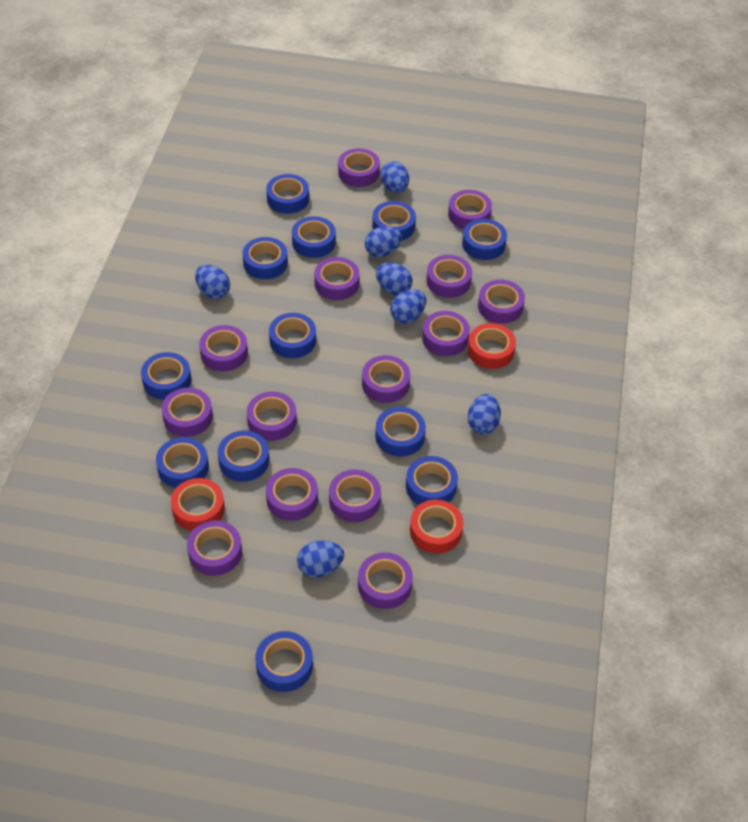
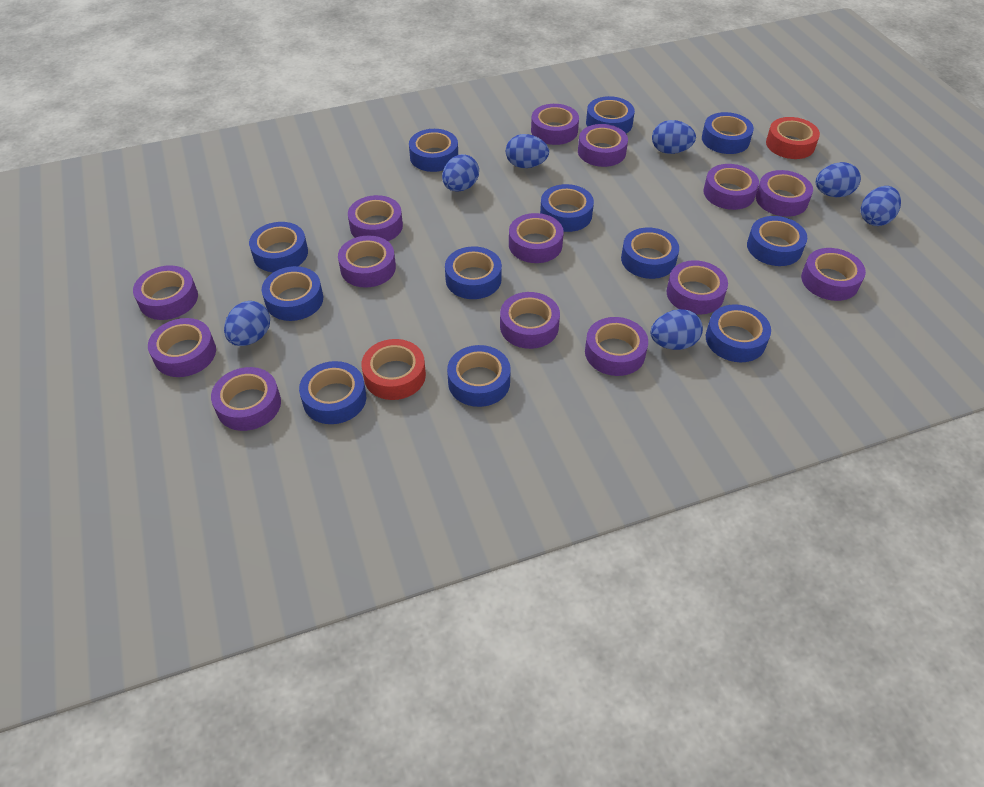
red tape: [171,478,225,531] [410,500,463,554] [468,323,516,369] = 3 -> [361,339,426,400] [766,117,820,159] = 2

